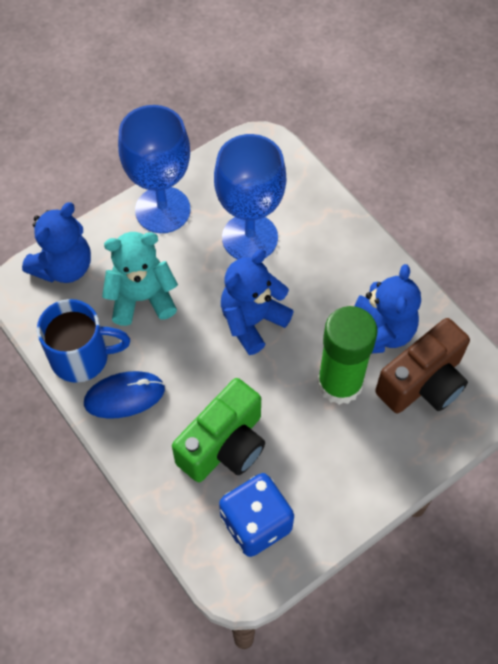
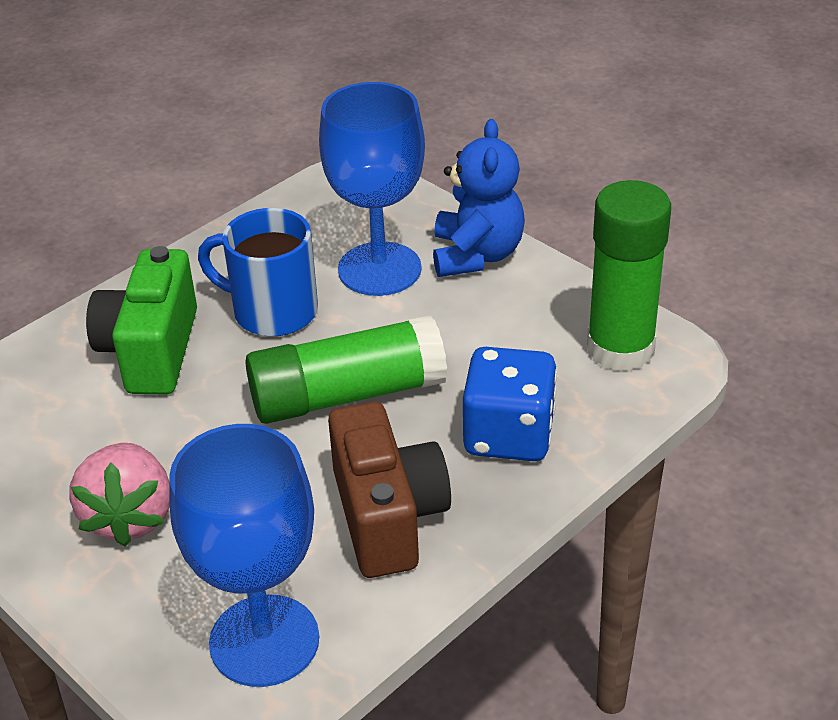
blue mouse: [84,371,165,419] = 1 -> none = 0
blue teddy bear: [22,202,91,283] [221,249,294,355] [355,264,421,354] = 3 -> [433,119,525,277] = 1
green glue stick: [317,306,377,405] = 1 -> [246,315,447,424] [587,180,671,371] = 2
pink strawberry: none = 0 -> [69,443,170,547] = 1
turquoise teddy bear: [102,232,178,326] = 1 -> none = 0

